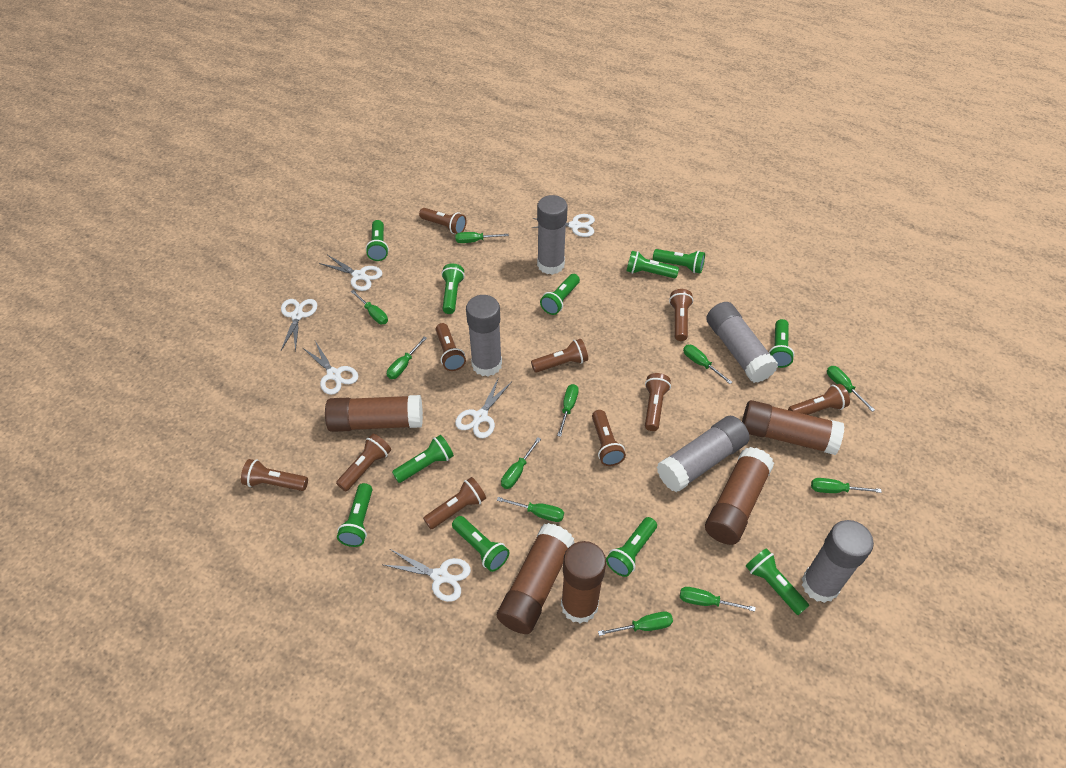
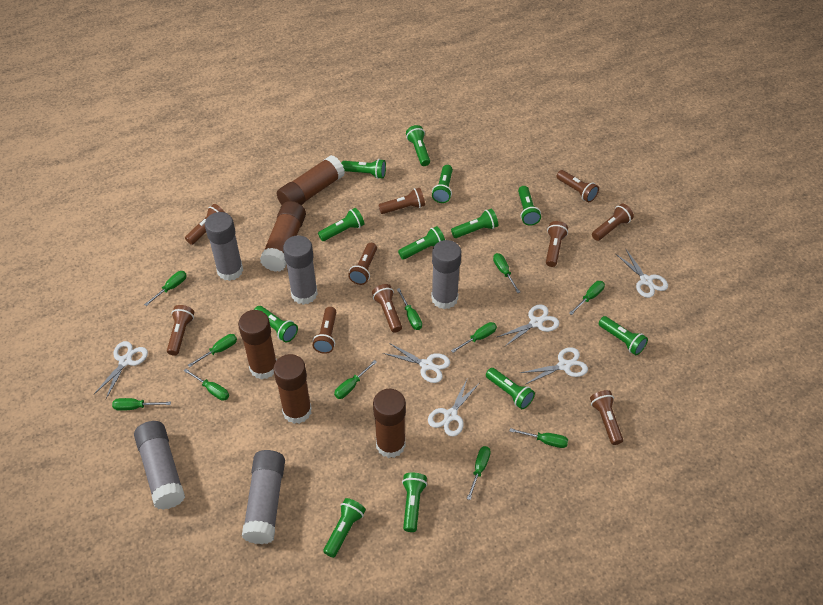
green flashlight: [337,483,372,547] [366,220,389,261] [392,435,454,483] [441,263,465,314] [452,516,509,572] [540,274,580,315] [606,517,657,577] [626,251,679,278] [653,249,705,274] [746,548,809,615] [769,319,794,368] = 11 -> [254,306,298,342] [318,208,364,241] [323,498,366,558] [341,159,386,179] [398,226,445,260] [402,473,427,532] [406,125,430,166] [432,165,453,203] [451,209,498,238] [486,368,535,409] [518,186,541,226] [599,316,648,355] = 12

